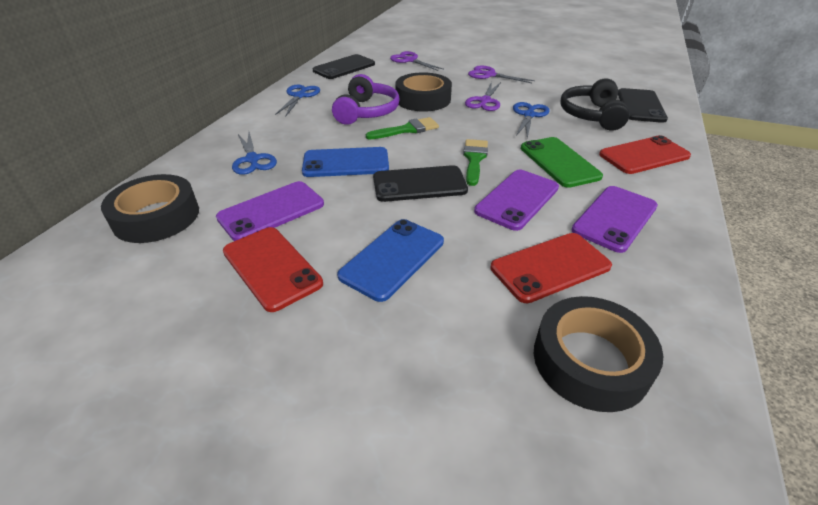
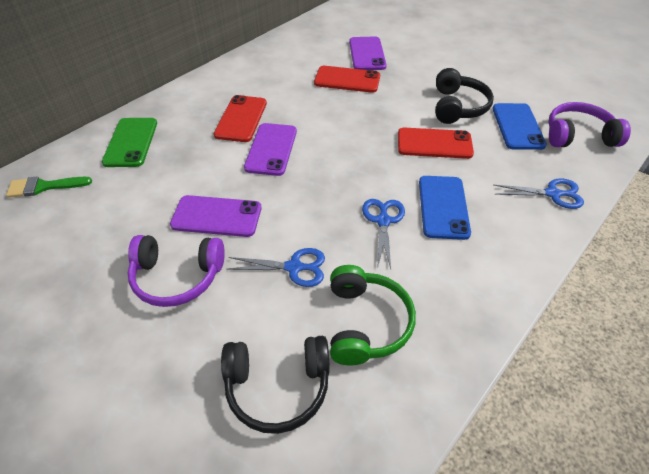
black headphones: [560,78,630,131] = 1 -> [221,336,330,434] [435,68,494,124] = 2
black phone: [312,54,375,79] [373,165,468,202] [618,88,668,123] = 3 -> none = 0
black tape: [101,174,199,243] [395,72,452,112] [534,296,664,412] = 3 -> none = 0
green brush: [366,117,439,140] [463,139,488,186] = 2 -> [6,176,92,197] = 1
green headphones: none = 0 -> [330,265,416,366] = 1
purple headphones: [332,74,400,125] = 1 -> [128,235,225,307] [548,102,631,147] = 2
purple scissors: [390,51,443,71] [465,82,501,111] [468,65,535,83] = 3 -> none = 0

